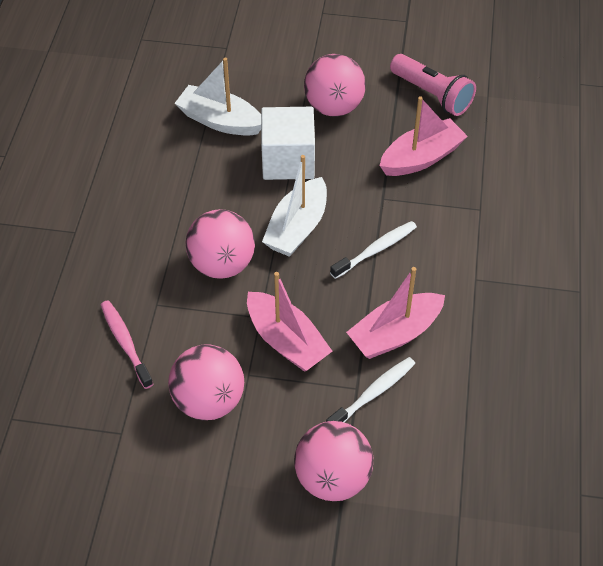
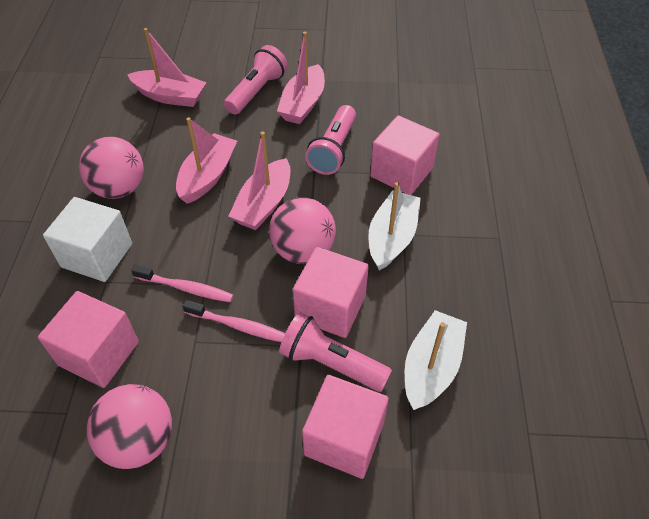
pink ball: [168,344,244,420] [185,209,255,279] [294,421,373,501] [304,54,366,117] = 4 -> [79,137,144,199] [87,384,172,469] [269,198,336,264] = 3
pink boat: [247,272,332,372] [346,267,445,359] [380,96,468,176] = 3 -> [127,28,207,107] [176,117,237,204] [229,132,290,230] [277,32,325,124] = 4
pink cube: none = 0 -> [38,291,139,388] [293,247,369,338] [302,375,389,479] [370,115,440,195] = 4
pink flashlight: [390,54,476,116] = 1 -> [224,45,288,115] [279,313,392,392] [305,105,356,175] = 3
pink toothbrush: [101,300,153,389] = 1 -> [131,265,234,302] [182,300,285,342] = 2
white toothbrush: [326,357,415,423] [330,221,417,279] = 2 -> none = 0

